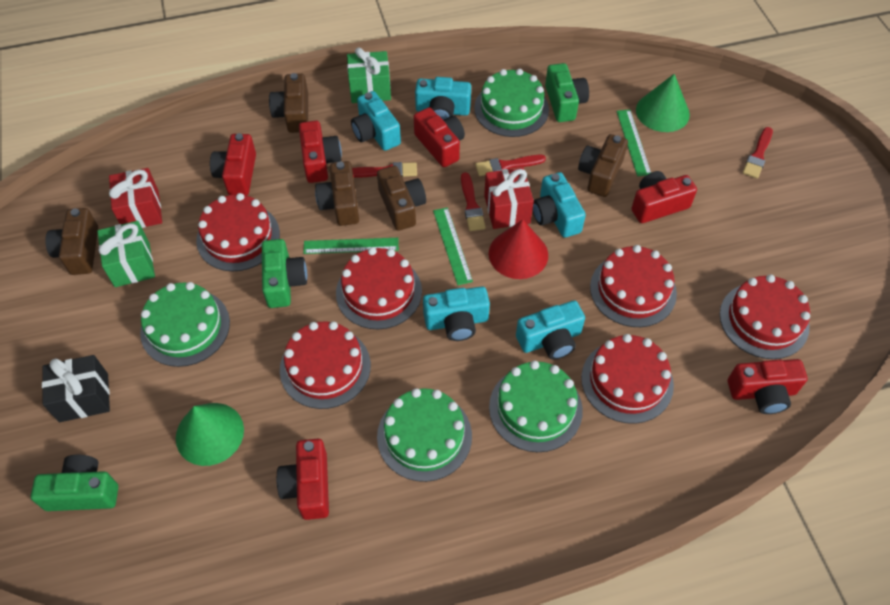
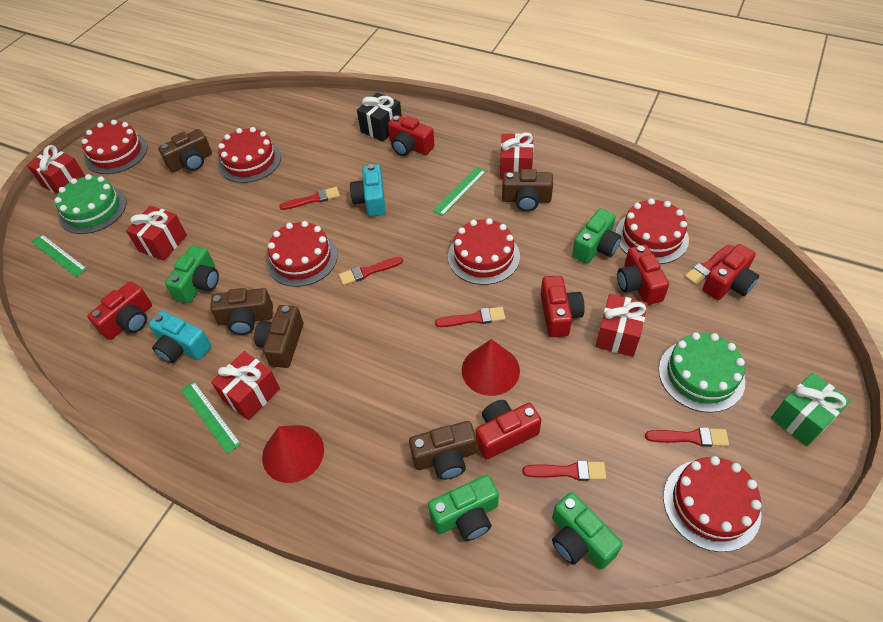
green cake: [140,282,230,367] [377,388,472,482] [474,69,549,137] [489,360,583,452] = 4 -> [54,174,127,234] [659,332,745,413] = 2
green camera: [31,455,118,511] [262,239,307,308] [545,63,589,122] = 3 -> [165,245,219,303] [428,475,499,541] [552,492,623,569] [572,208,621,264] = 4
green cone: [176,403,244,466] [636,74,690,132] = 2 -> none = 0
green gift: [97,221,155,287] [347,47,391,103] = 2 -> [771,373,851,446] = 1
red brush: [352,162,417,178] [461,172,486,231] [475,155,546,176] [743,127,773,179] = 4 -> [279,187,340,210] [339,257,403,286] [435,307,506,327] [523,461,606,481] [645,427,729,447] [684,245,734,285] = 6
red cone: [489,219,548,279] = 1 -> [262,425,324,483] [462,339,520,396] = 2
red gift: [109,168,162,228] [484,167,534,229] = 2 -> [27,145,85,194] [126,205,187,261] [211,351,280,420] [500,133,534,180] [596,294,648,357] = 5
turquoise camera: [351,91,401,151] [415,77,471,120] [423,286,490,341] [516,300,585,360] [533,172,586,238] = 5 -> [148,311,211,363] [350,164,386,216] = 2

